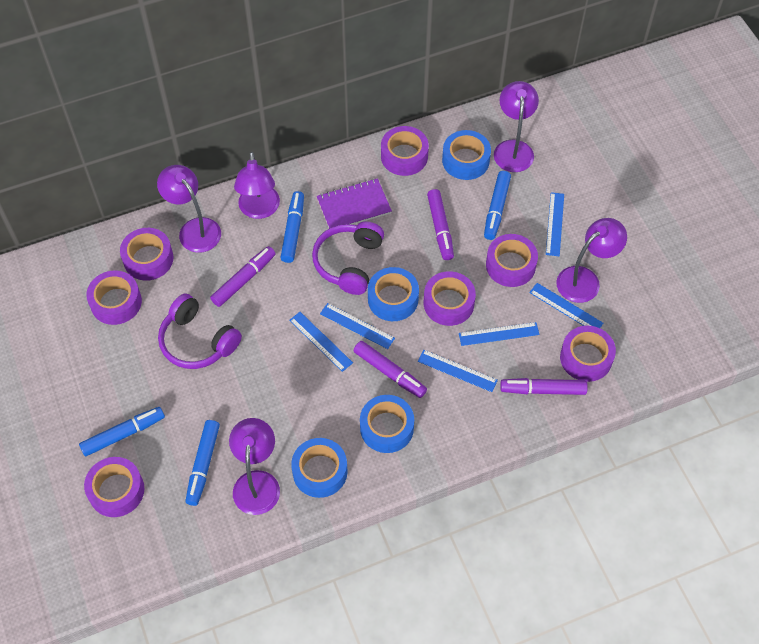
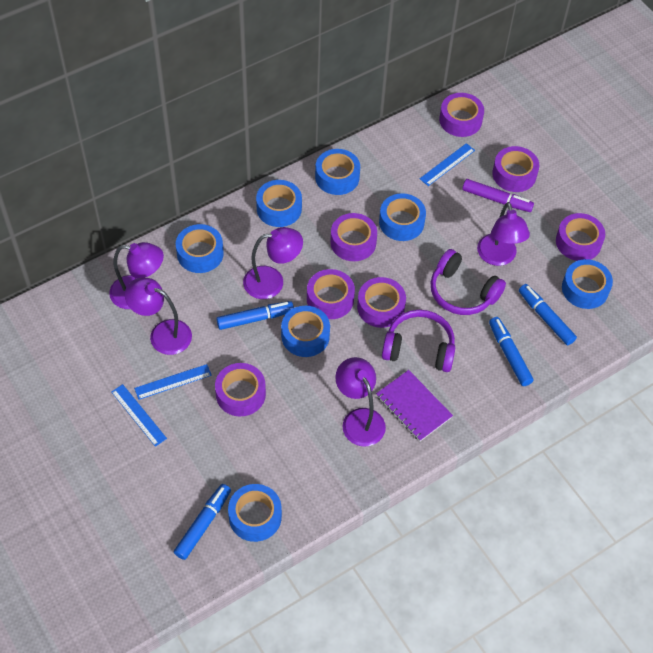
blue ruler: [289,312,353,372] [320,303,395,349] [418,350,498,392] [459,322,540,346] [529,283,603,328] [546,192,564,256] = 6 -> [111,384,167,447] [134,364,212,400] [420,143,475,186] = 3
blue tape: [291,438,348,498] [360,395,414,453] [368,267,419,321] [442,130,491,180] = 4 -> [176,224,224,273] [228,484,282,542] [256,180,302,227] [281,306,330,357] [315,149,360,195] [379,193,426,241] [562,259,613,309] = 7
purple marker: [210,246,276,307] [354,341,427,398] [427,189,454,260] [500,378,588,395] = 4 -> [462,179,534,212] = 1

